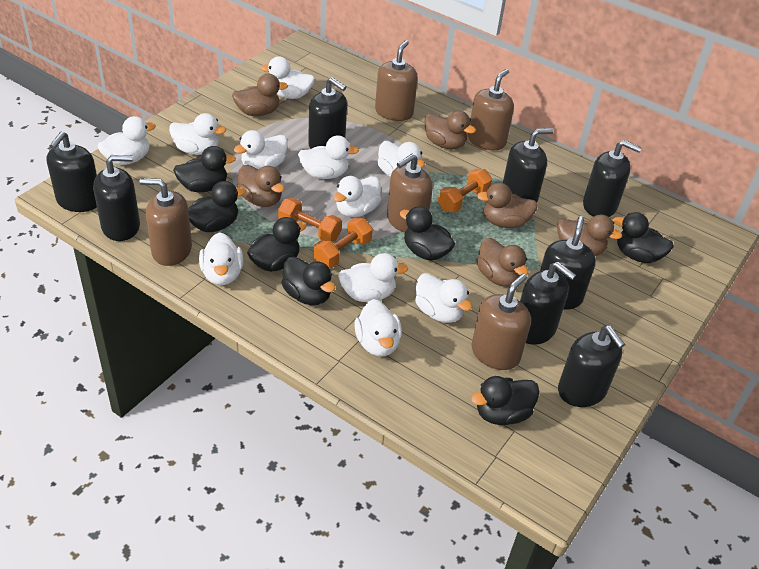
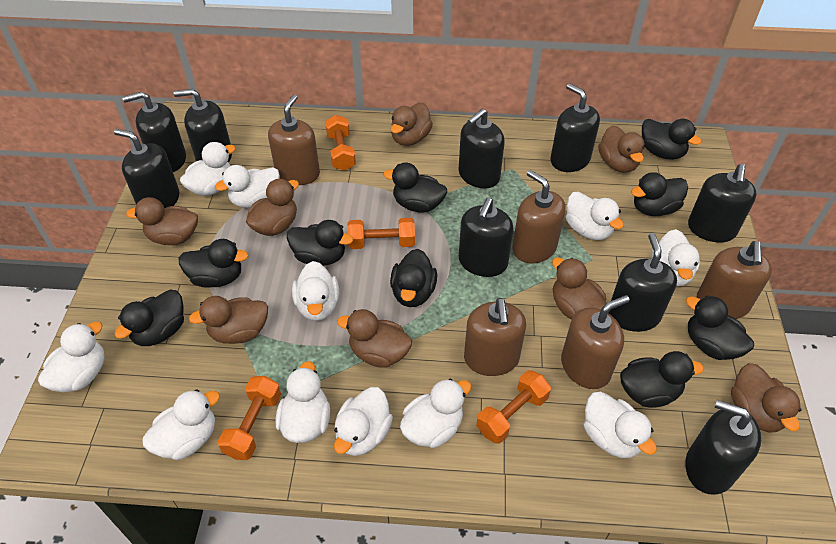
black duck: [173,146,236,192] [188,181,246,232] [247,217,307,272] [282,257,335,305] [400,206,455,261] [471,376,540,425] [613,212,674,263] = 7 -> [115,289,184,346] [178,239,248,288] [287,220,353,266] [383,162,447,213] [390,249,437,307] [620,351,704,408] [631,172,688,216] [642,119,702,160] [686,295,754,360] = 9
black soap dispenser: [47,132,97,212] [93,155,140,241] [308,77,347,149] [503,128,554,202] [520,262,576,345] [540,216,596,310] [558,326,625,407] [583,140,642,217] = 8 -> [114,129,179,209] [122,91,186,172] [174,89,232,163] [458,109,505,189] [459,198,513,277] [550,83,600,172] [608,233,677,332] [685,400,761,495] [688,164,756,243] = 9
brown duck: [232,74,288,116] [237,165,285,207] [424,111,476,149] [476,238,529,287] [477,183,538,228] [557,215,622,256] = 6 -> [126,197,198,245] [189,296,268,344] [246,179,299,236] [337,309,412,368] [391,103,433,146] [552,258,606,320] [598,125,645,173] [731,363,801,432] = 8
orange dumbbell: [278,198,342,241] [313,218,373,268] [438,169,492,212] = 3 -> [218,376,281,460] [325,115,356,171] [347,218,415,249] [476,370,551,444] = 4

